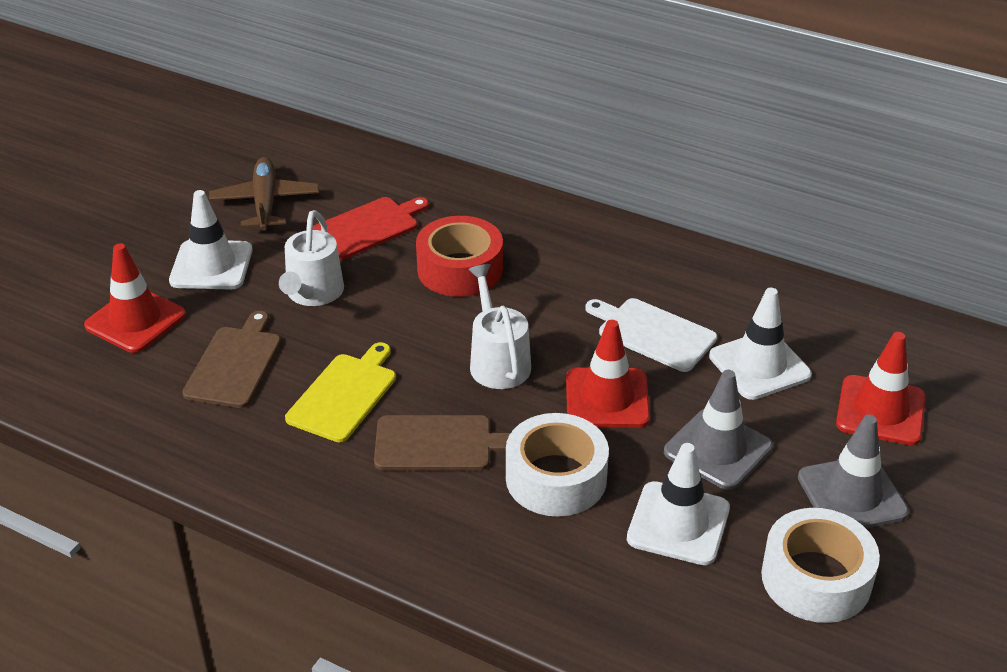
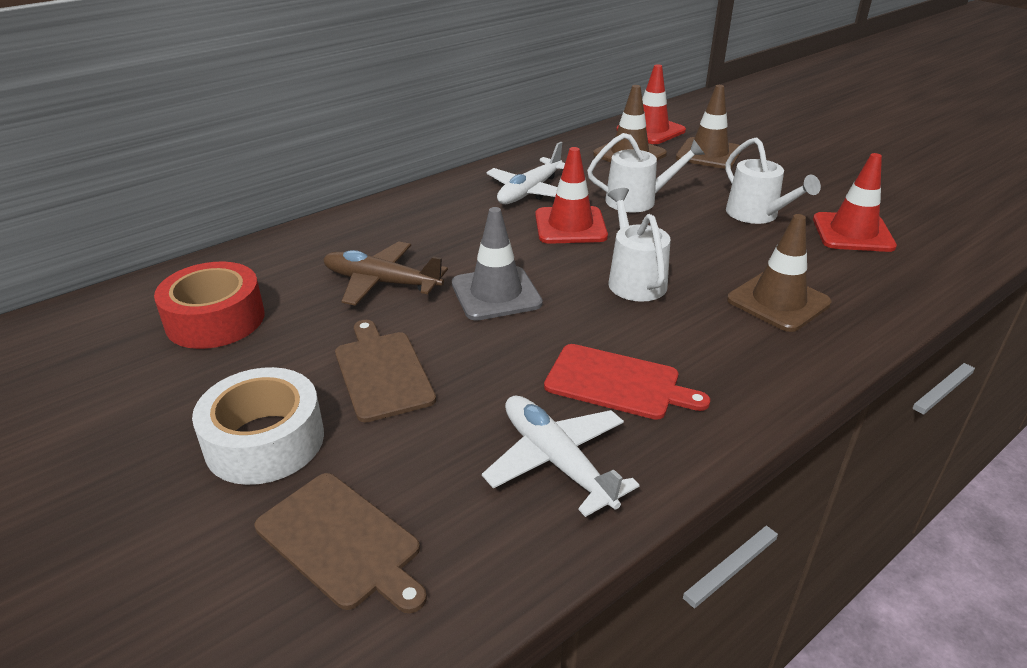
brown traffic cone: none = 0 -> [593,85,667,162] [676,85,742,169] [727,214,832,332] = 3
grey traffic cone: [664,370,773,490] [798,415,909,528] = 2 -> [452,207,543,321] = 1
white cutting board: [586,298,717,372] = 1 -> none = 0
white plane: none = 0 -> [482,395,640,517] [486,142,565,204] = 2
white tape: [506,413,609,516] [761,508,880,623] = 2 -> [192,367,324,485] = 1
white traffic cone: [169,190,253,290] [627,443,730,565] [709,288,812,400] = 3 -> none = 0
white watering can: [279,210,344,306] [468,264,531,389] = 2 -> [587,133,705,212] [608,188,671,302] [725,137,821,224] = 3
yellow cutting board: [285,342,396,442] = 1 -> none = 0

